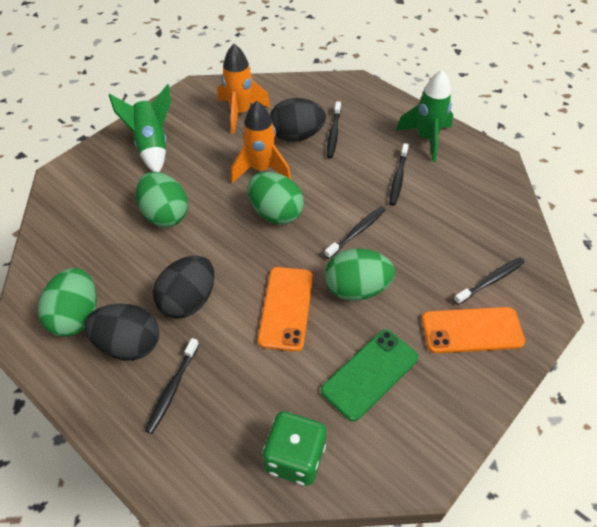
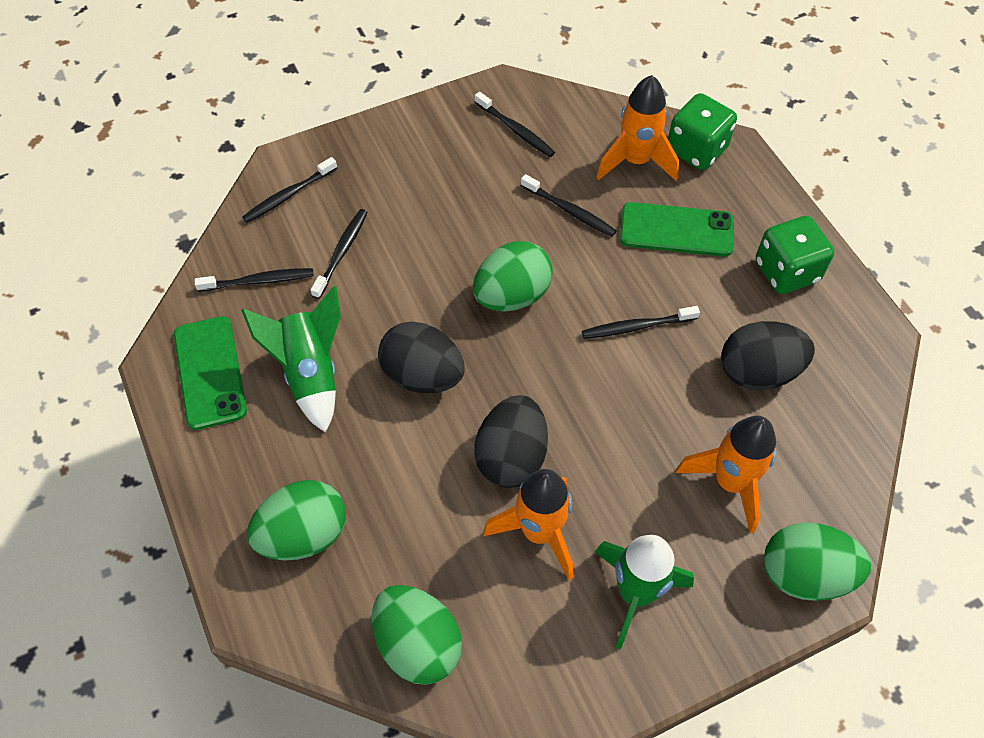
black toothbrush: [145,338,199,434] [325,207,386,259] [327,101,341,158] [389,143,409,206] [454,257,525,305] = 5 -> [195,268,314,292] [242,157,337,223] [311,209,368,299] [475,92,555,157] [521,174,617,237] [582,306,700,339] = 6
green dice: [263,411,326,486] = 1 -> [668,93,737,170] [756,216,834,294] = 2
green phone: [321,329,418,422] = 1 -> [174,316,247,430] [620,202,734,257] = 2
orange phone: [258,267,313,352] [422,307,525,353] = 2 -> none = 0
orange rocket: [218,44,271,134] [231,101,291,183] = 2 -> [483,469,573,580] [596,75,679,181] [676,416,776,533] = 3

